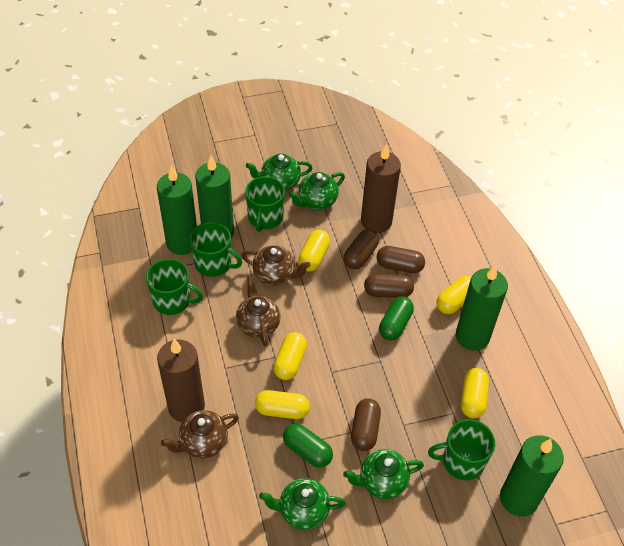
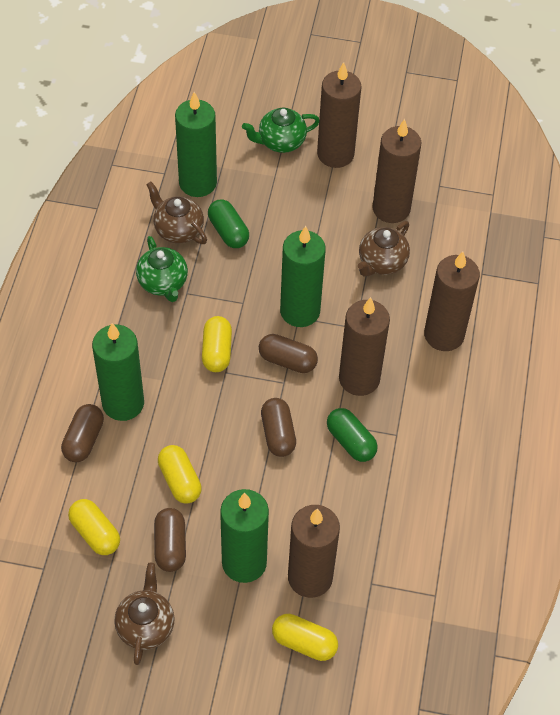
brown candle: [157,339,205,422] [361,144,401,233] = 2 -> [288,505,340,598] [317,62,362,168] [339,297,390,396] [372,119,422,223] [424,251,480,351] = 5
green mug: [146,259,203,315] [190,222,242,277] [245,176,285,232] [428,419,495,480] = 4 -> none = 0
green teapot: [246,154,312,190] [259,478,346,530] [289,172,345,210] [343,449,424,499] = 4 -> [136,236,188,302] [242,107,319,153] = 2
yellow capsule: [255,390,310,419] [273,332,307,380] [298,230,330,271] [436,276,471,314] [461,368,489,418] = 5 -> [68,499,120,555] [158,445,202,504] [202,316,232,372] [272,614,338,661] = 4

